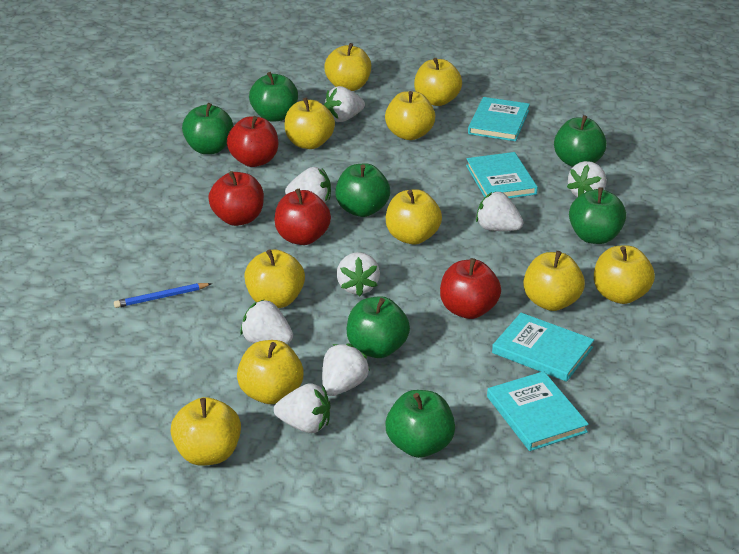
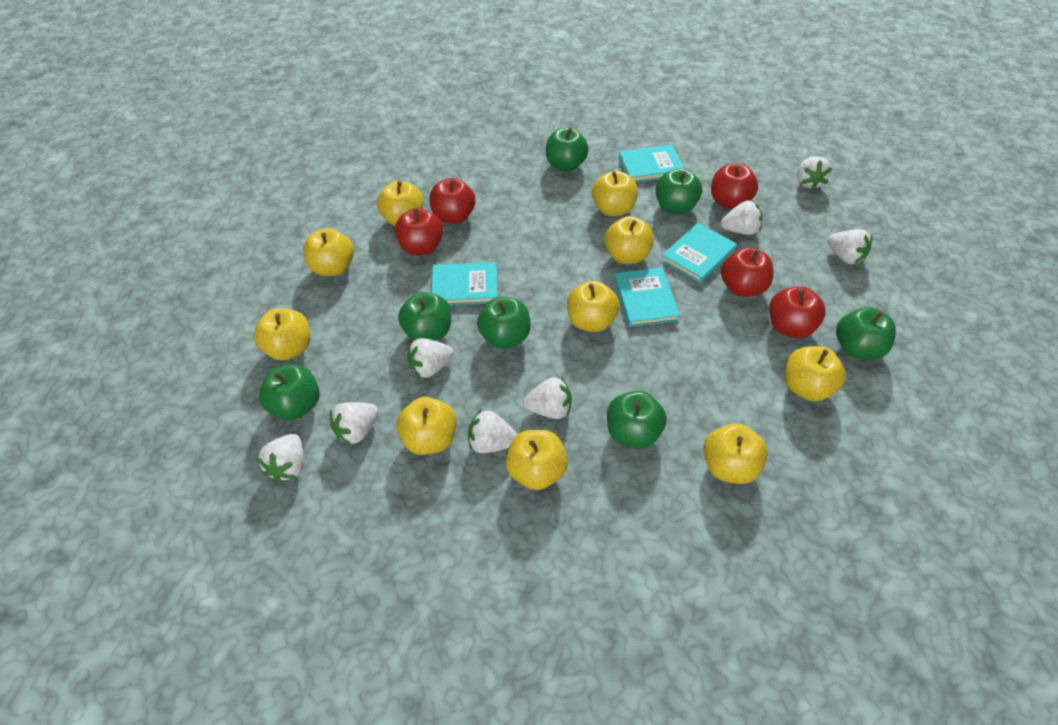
blue pencil: [114,283,212,308] = 1 -> none = 0
red apple: [208,171,264,226] [227,116,278,167] [274,189,331,245] [440,258,501,319] = 4 -> [395,208,443,255] [430,178,476,224] [711,163,758,209] [721,247,773,297] [769,286,826,338] = 5

